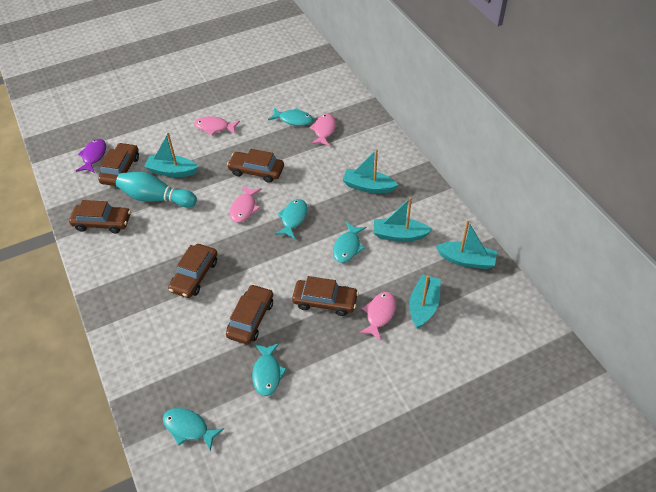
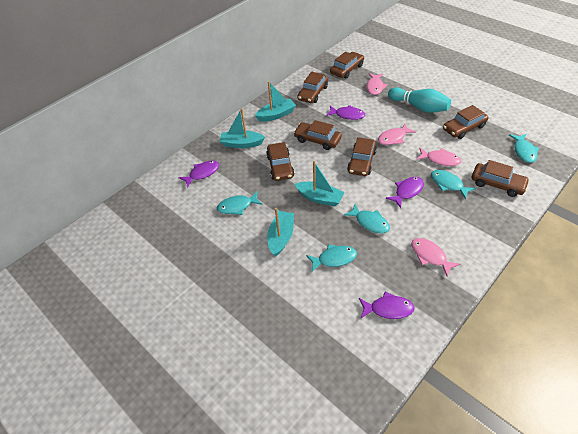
brown car: [69,200,131,234] [98,143,139,186] [168,244,217,298] [226,284,273,344] [227,149,284,183] [292,276,359,316] = 6 -> [266,142,294,181] [294,120,342,150] [297,72,328,103] [330,52,364,79] [347,137,377,176] [443,105,489,139] [472,160,530,197] = 7
purple fish: [76,139,106,173] = 1 -> [178,160,219,188] [326,105,365,120] [359,292,415,319] [386,177,424,208] = 4
turquoise boat: [144,133,198,177] [343,149,398,194] [373,197,433,242] [409,274,441,329] [436,221,497,269] = 5 -> [220,109,265,148] [255,81,296,122] [267,208,294,257] [295,161,344,206] = 4

